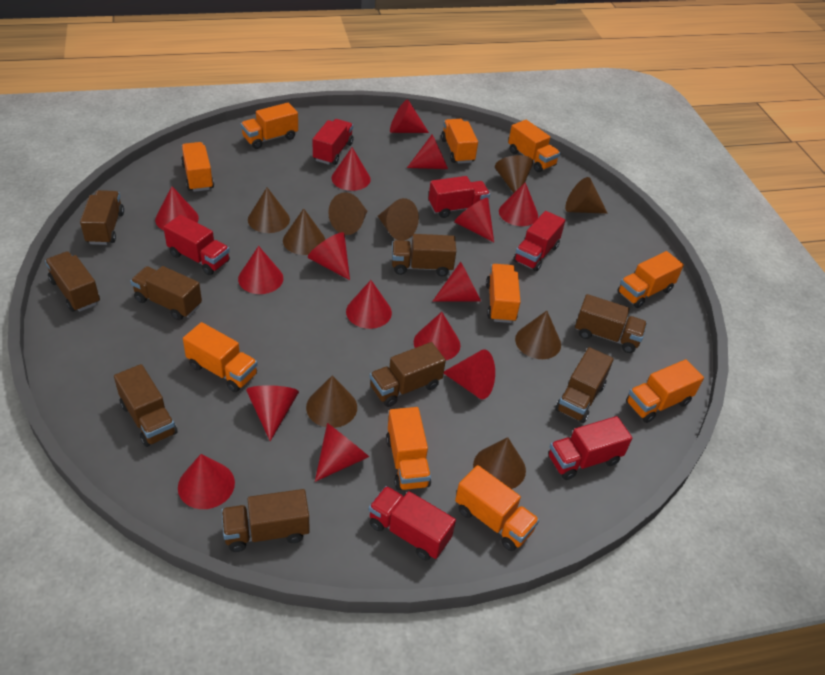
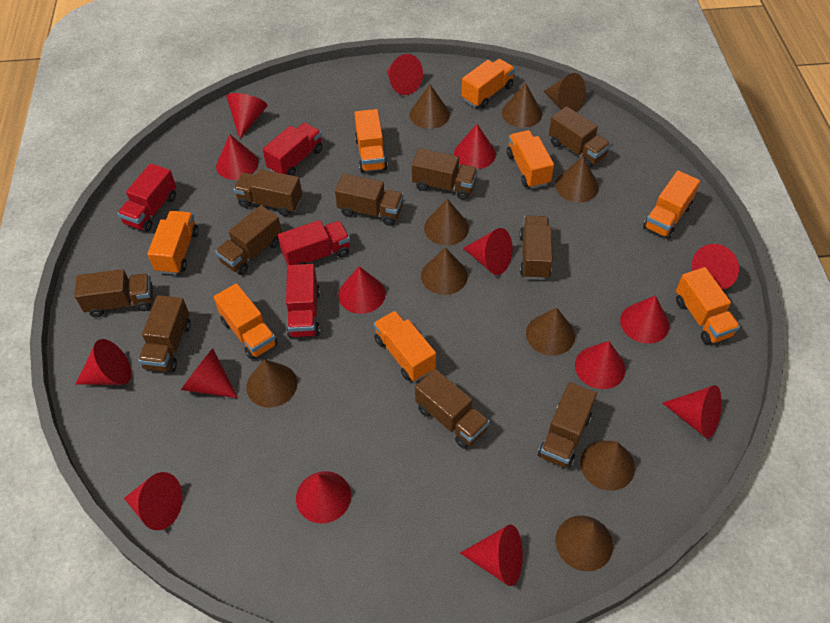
brown cone: [248,187,290,233] [283,208,325,255] [306,375,357,428] [328,192,367,235] [378,198,419,241] [473,437,526,489] [495,155,533,193] [515,311,561,359] [565,177,608,214] = 9 -> [246,359,297,408] [410,84,450,129] [421,248,468,295] [424,199,469,246] [502,83,542,128] [526,307,575,356] [543,73,586,112] [555,156,599,203] [556,515,613,571] [580,441,635,491] = 10
brown truck: [45,251,100,312] [80,190,124,245] [114,364,178,447] [130,266,202,320] [221,489,310,552] [370,342,446,407] [392,234,456,276] [555,347,614,423] [575,294,647,353] = 9 -> [74,269,153,317] [138,295,191,372] [215,205,282,275] [233,169,302,216] [335,174,404,226] [412,148,478,200] [415,369,490,449] [519,216,553,280] [538,382,597,469] [549,106,611,168] = 10
orange truck: [181,142,214,192] [183,322,257,392] [241,103,298,149] [386,407,431,490] [441,119,478,164] [455,465,539,551] [486,264,520,323] [508,120,560,172] [617,251,684,308] [626,359,704,423] = 10 -> [147,211,199,275] [214,283,278,360] [355,109,388,173] [374,311,436,381] [461,59,515,108] [507,130,554,189] [643,171,700,239] [676,267,740,344] = 8
red truck: [164,215,230,275] [313,119,353,165] [369,486,456,561] [428,176,490,218] [513,211,565,272] [548,416,632,480] = 6 -> [117,163,176,232] [263,122,323,176] [278,220,350,265] [286,264,320,338] = 4

